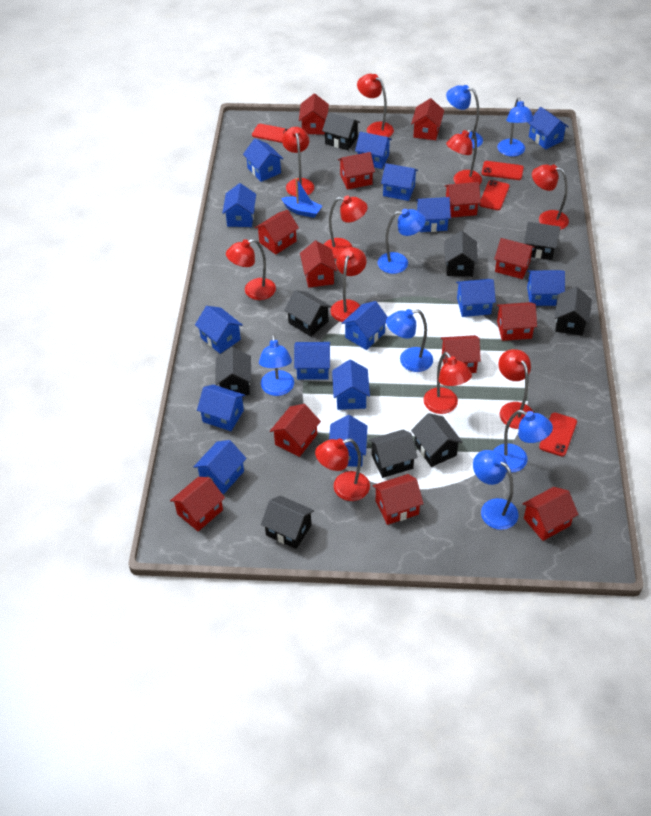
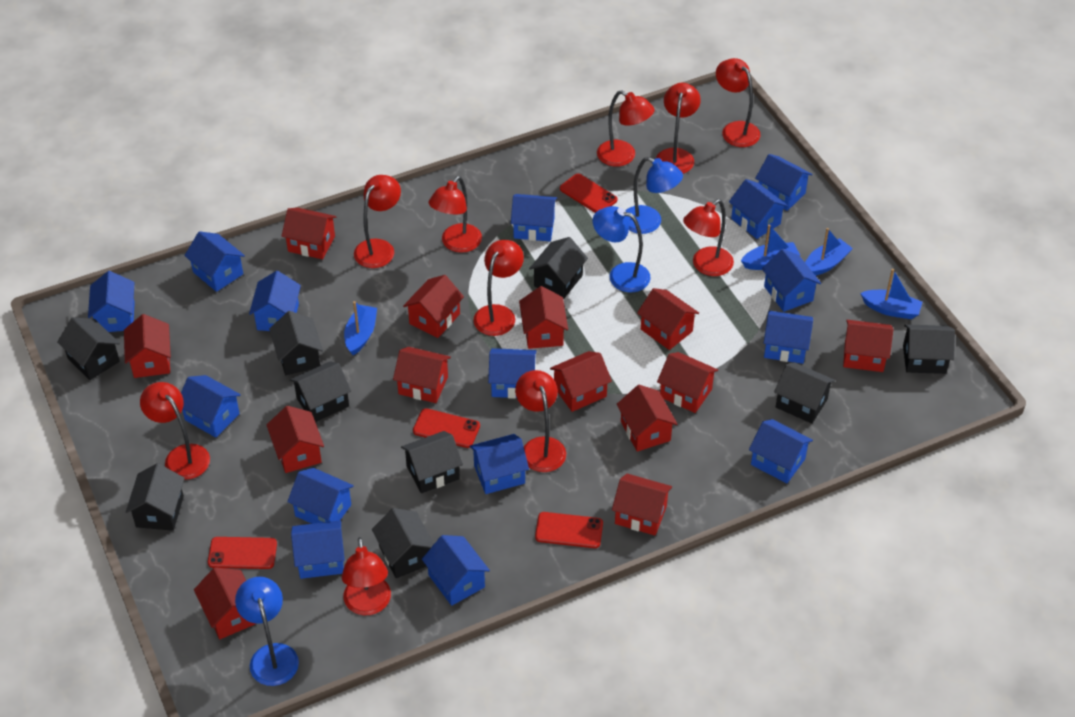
blue boat: [281,178,322,218] = 1 -> [344,301,377,355] [741,224,800,270] [805,228,853,276] [861,269,922,319] = 4
blue lamp: [259,334,294,396] [378,209,426,274] [386,309,433,372] [446,85,483,149] [473,450,518,530] [493,410,553,473] [497,98,534,157] = 7 -> [235,577,299,686] [593,206,651,292] [626,157,683,234] = 3

